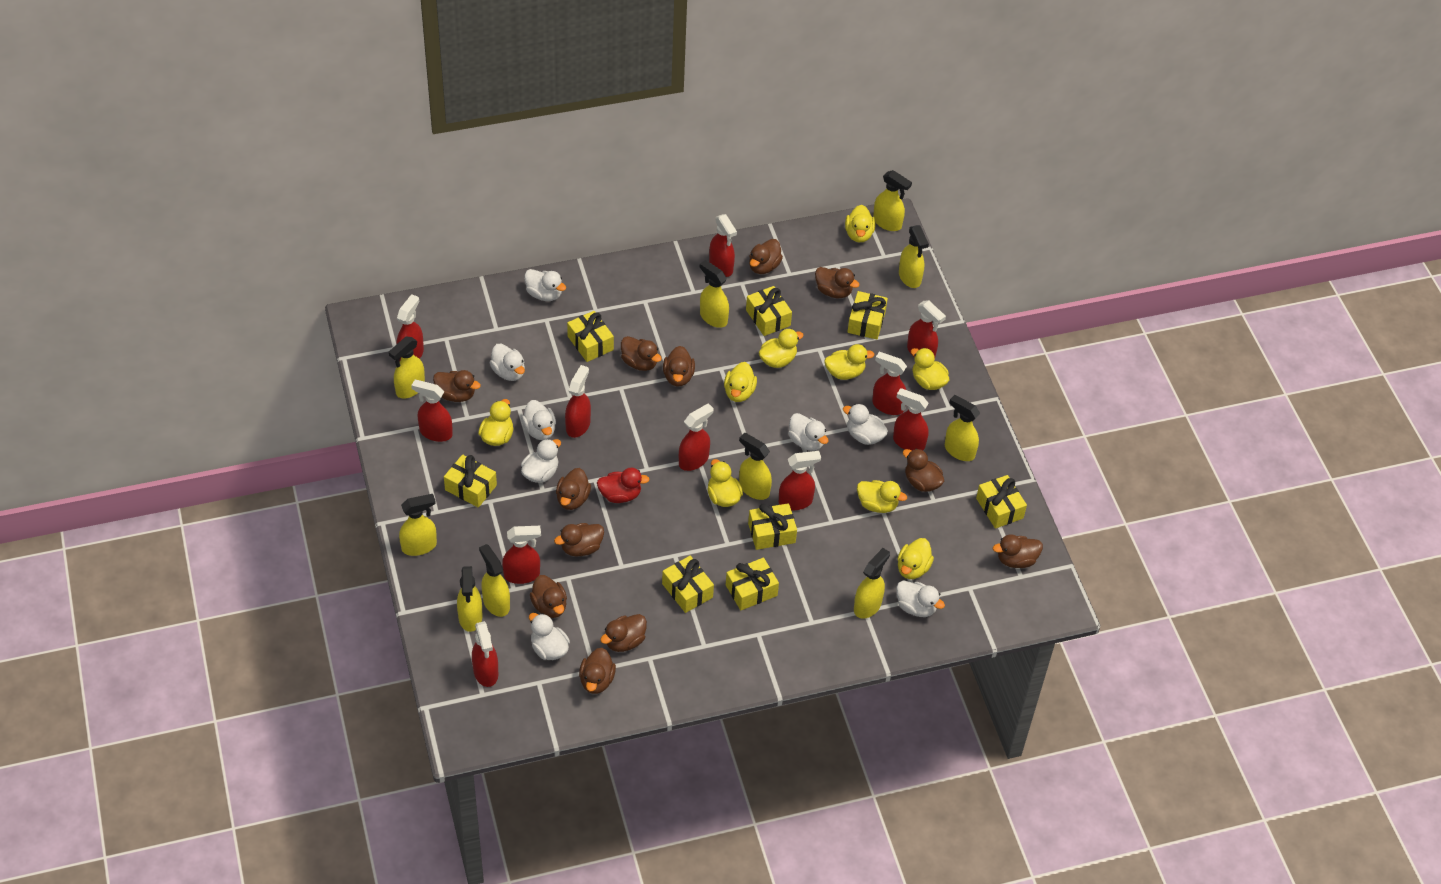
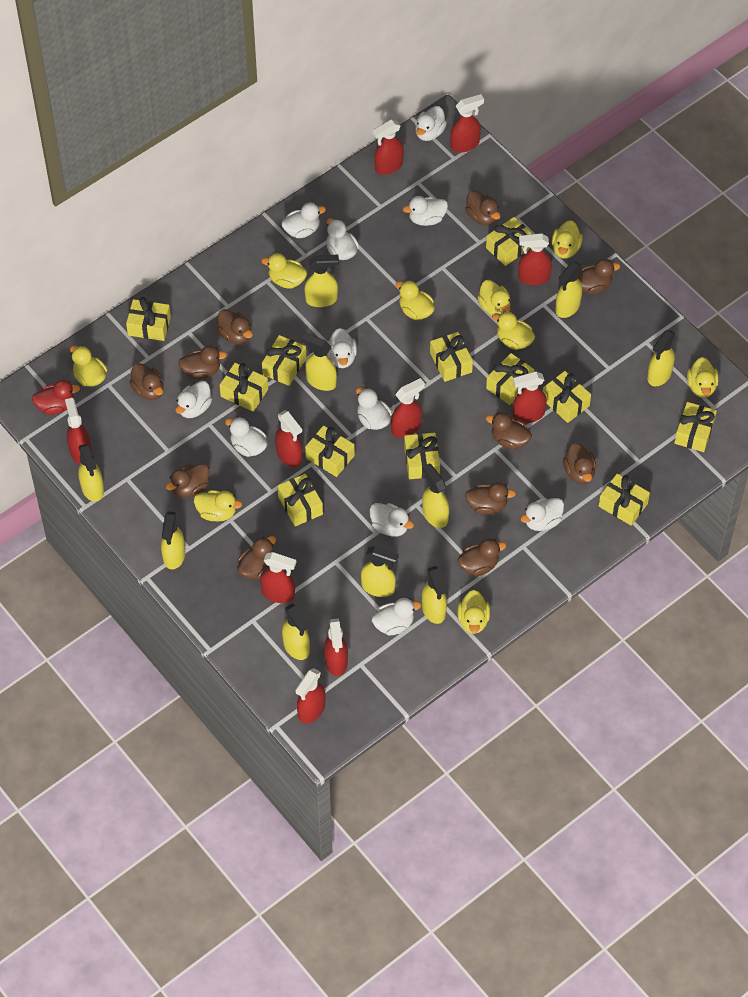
brown duck: [433,370,481,402] [530,575,567,618] [554,523,604,557] [556,468,591,510] [579,648,616,694] [600,614,647,652] [621,336,662,371] [663,346,695,387] [749,239,783,274] [815,267,860,298] [903,449,944,492] [993,534,1043,568] = 12 -> [129,363,164,400] [166,463,210,498] [179,346,227,380] [217,309,253,344] [237,536,276,579] [458,539,506,576] [465,191,500,225] [465,482,516,515] [486,412,532,450] [563,443,596,484] [578,259,620,294] = 11
red spray bottle: [396,294,424,362] [411,380,453,442] [472,621,498,687] [502,526,541,584] [565,365,591,438] [679,403,714,471] [709,214,737,277] [779,451,821,510] [872,352,907,415] [893,388,929,451] [907,300,946,357] = 11 -> [65,398,92,464] [260,552,296,603] [275,410,302,467] [295,668,325,724] [324,618,348,676] [373,119,404,175] [391,378,425,438] [450,94,484,153] [513,371,547,423] [518,233,552,285] = 10
white duck: [490,344,525,381] [521,400,556,440] [521,439,561,483] [524,269,566,301] [529,613,570,660] [788,413,829,451] [843,404,888,445] [896,580,945,617] = 8 -> [175,381,212,418] [225,417,268,457] [281,203,326,238] [326,218,359,260] [327,328,357,368] [356,387,392,430] [369,503,414,537] [372,598,421,636] [403,196,448,226] [415,106,447,141] [520,498,564,531] = 11
yellow gift: [444,454,497,508] [567,311,614,362] [662,556,714,613] [726,558,779,610] [746,286,792,336] [748,503,797,550] [848,291,888,339] [976,475,1027,529] = 8 -> [126,297,171,341] [220,363,268,411] [262,335,306,386] [277,474,323,526] [305,425,355,477] [404,433,440,479] [430,332,473,382] [486,217,532,266] [486,353,534,405] [543,371,591,423] [599,474,650,526] [674,402,717,452] = 12

